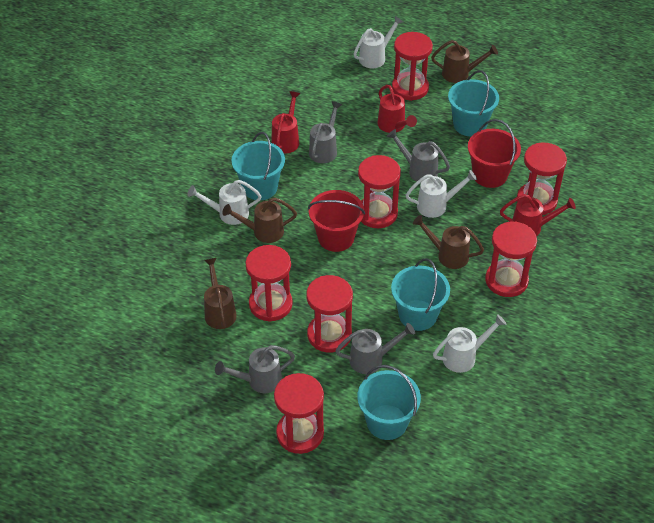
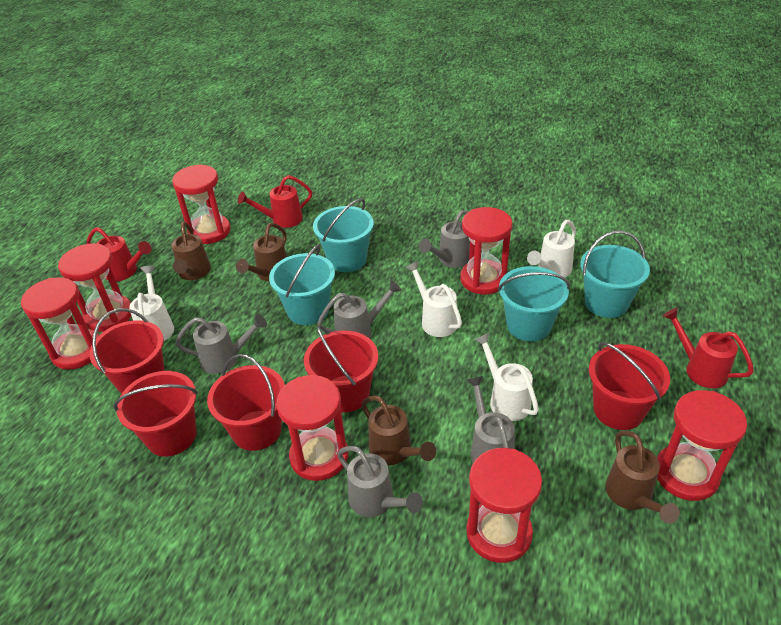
grey watering can: [215,345,295,393] [309,101,343,163] [335,323,415,374] [387,129,450,182] = 4 -> [175,314,267,374] [317,280,402,339] [337,446,423,517] [419,210,470,268] [467,376,515,463] = 5
red bucket: [308,190,365,252] [468,119,521,188] = 2 -> [89,308,165,394] [114,371,198,456] [207,354,285,451] [304,325,378,413] [589,342,670,430] = 5

